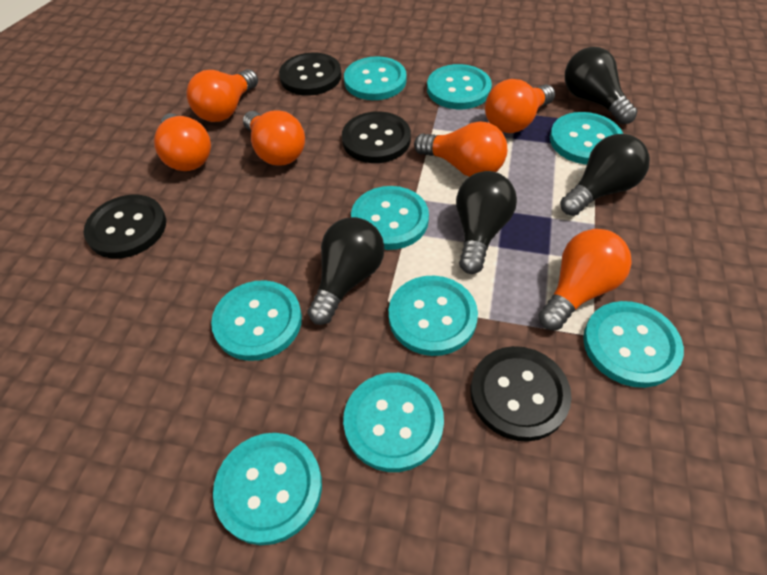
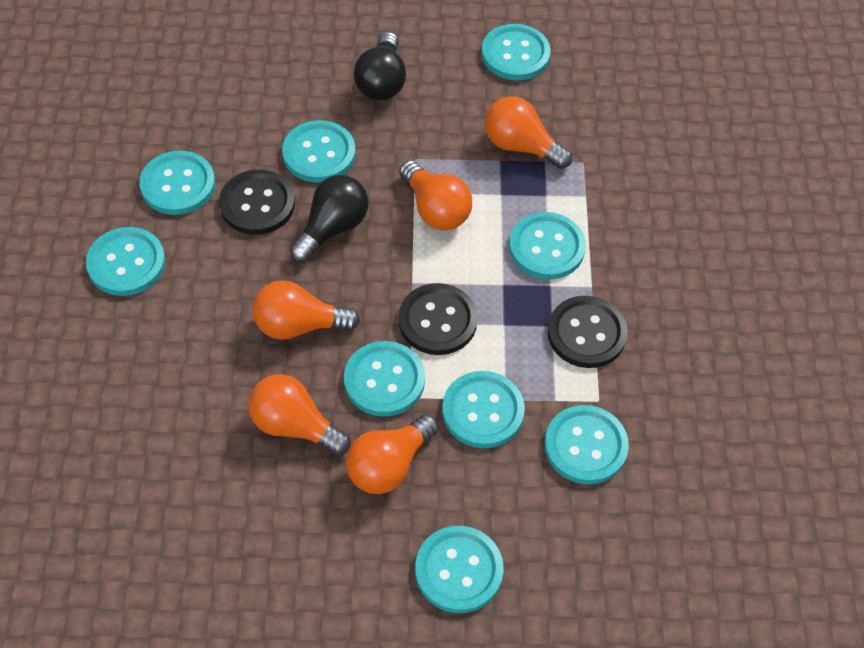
black button: [84,195,166,258] [279,53,342,96] [342,111,411,163] [471,346,572,442] = 4 -> [219,170,295,235] [399,283,478,355] [547,296,628,368] = 3
black light bulb: [307,217,384,325] [456,171,517,274] [560,134,650,216] [565,47,637,124] = 4 -> [289,175,369,263] [354,32,406,100] = 2
orange light bulb: [154,113,211,171] [186,69,258,122] [243,110,305,166] [414,122,507,177] [485,79,555,133] [538,229,632,330] = 6 -> [248,374,351,456] [253,281,360,340] [346,414,439,494] [399,160,472,230] [485,96,572,169] = 5

